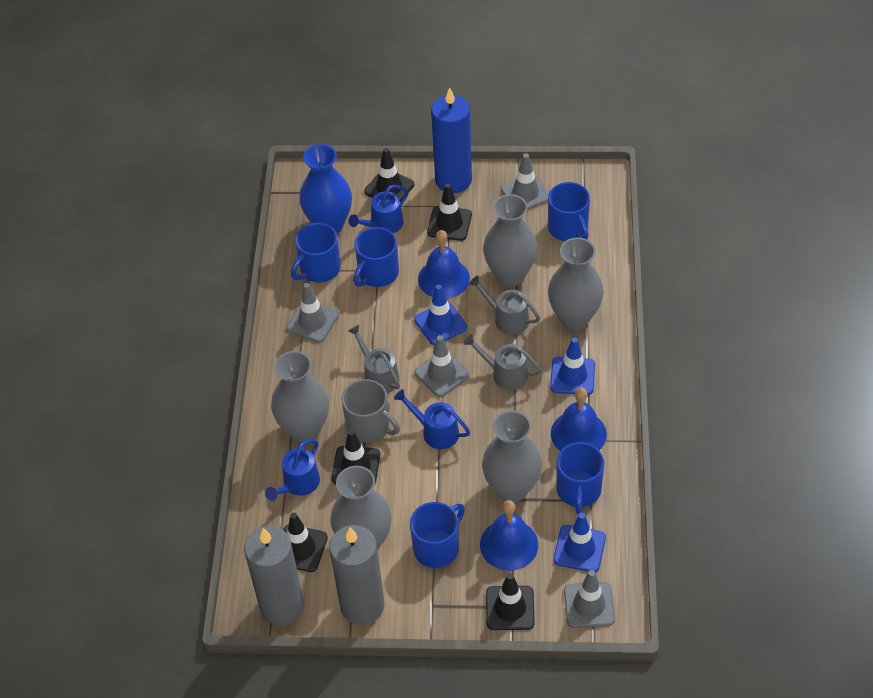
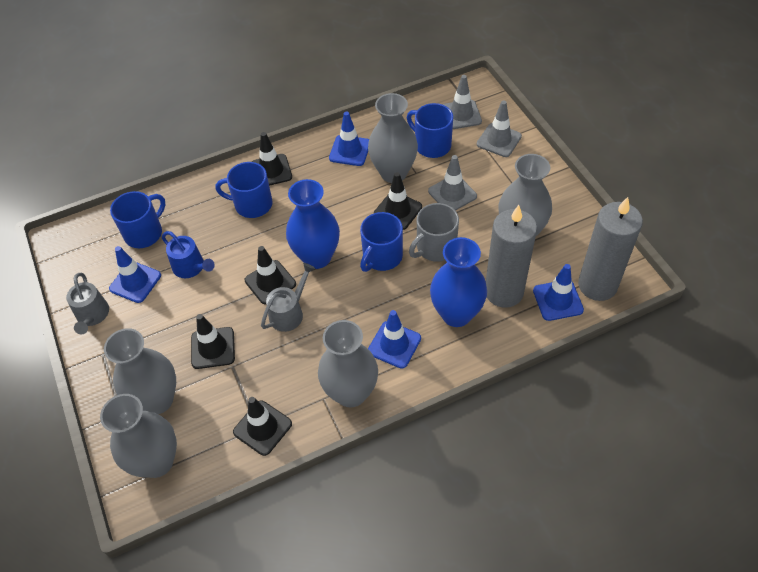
blue bell: [418,230,470,299] [480,500,538,571] [551,387,607,451] = 3 -> none = 0
blue candle: [431,87,472,193] = 1 -> none = 0
blue mug: [291,223,341,283] [353,227,399,287] [410,502,465,568] [548,182,590,241] [556,442,604,514] = 5 -> [110,191,166,248] [215,162,273,218] [360,212,403,272] [407,103,453,158] = 4
blue traffic cone: [414,284,467,345] [550,337,595,395] [553,513,606,572] = 3 -> [109,246,161,303] [329,112,369,166] [368,310,421,369] [533,264,584,321] = 4
blue vase: [299,144,352,233] = 1 -> [286,179,340,269] [430,237,487,327] = 2
blue watering can: [265,439,320,501] [349,185,409,233] [394,389,470,449] = 3 -> [162,231,215,278] = 1
grey traffic cone: [286,283,339,343] [414,335,470,397] [501,153,549,210] [564,570,615,628] = 4 -> [428,155,477,211] [443,75,482,129] [477,101,522,157] = 3
grey watering can: [348,325,400,393] [463,334,541,390] [469,276,540,335] = 3 -> [66,273,109,334] [261,263,315,332] = 2

